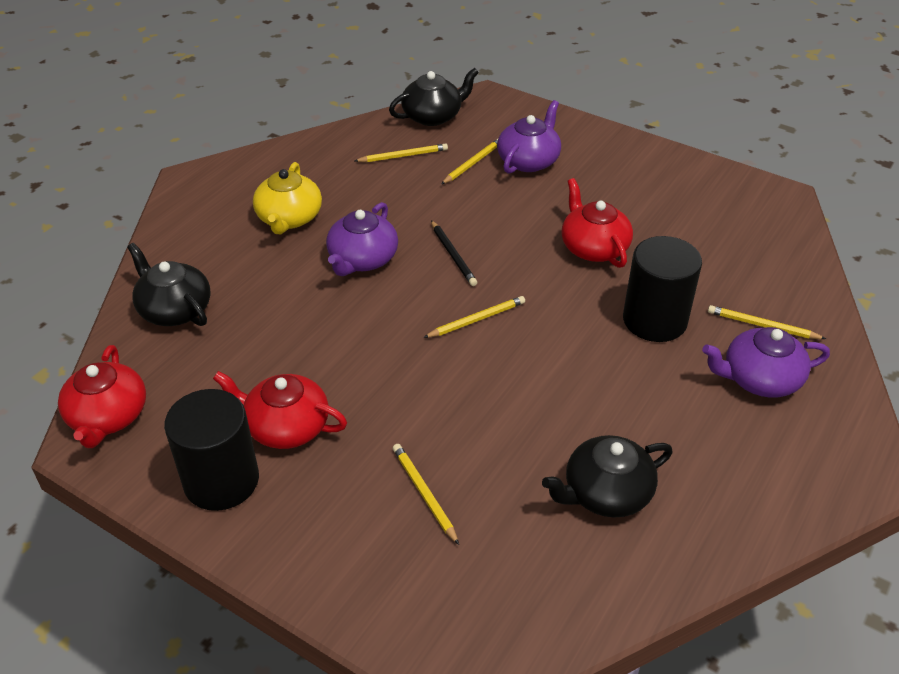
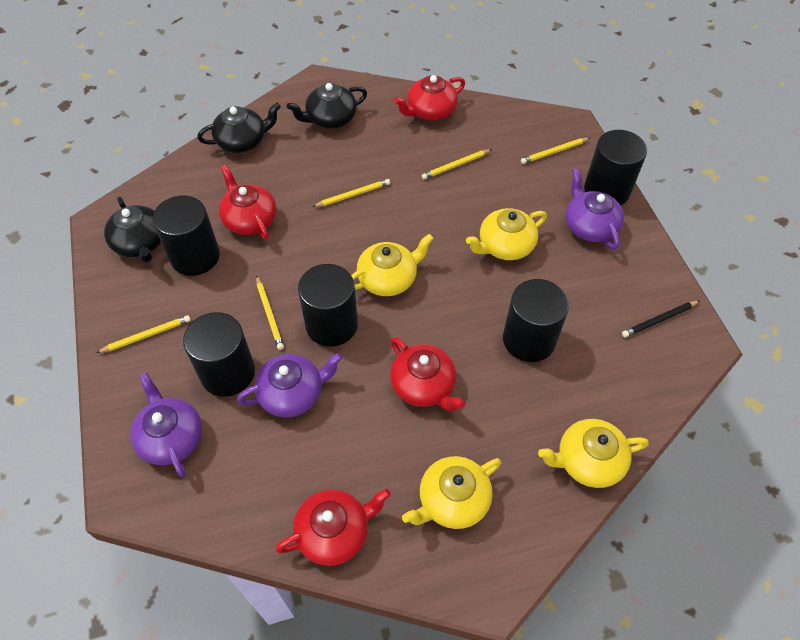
black cylinder: [164,389,259,511] [623,236,702,342] = 2 -> [152,195,220,276] [183,312,255,397] [298,264,358,347] [503,279,569,362] [584,130,647,205] = 5
red teapot: [58,345,146,448] [213,371,347,449] [561,178,633,268] = 3 -> [219,164,277,240] [275,489,391,566] [390,337,465,411] [394,75,465,120] = 4
yellow teapot: [253,162,322,234] = 1 -> [351,234,434,296] [402,456,501,529] [466,208,547,260] [538,419,649,488] = 4

